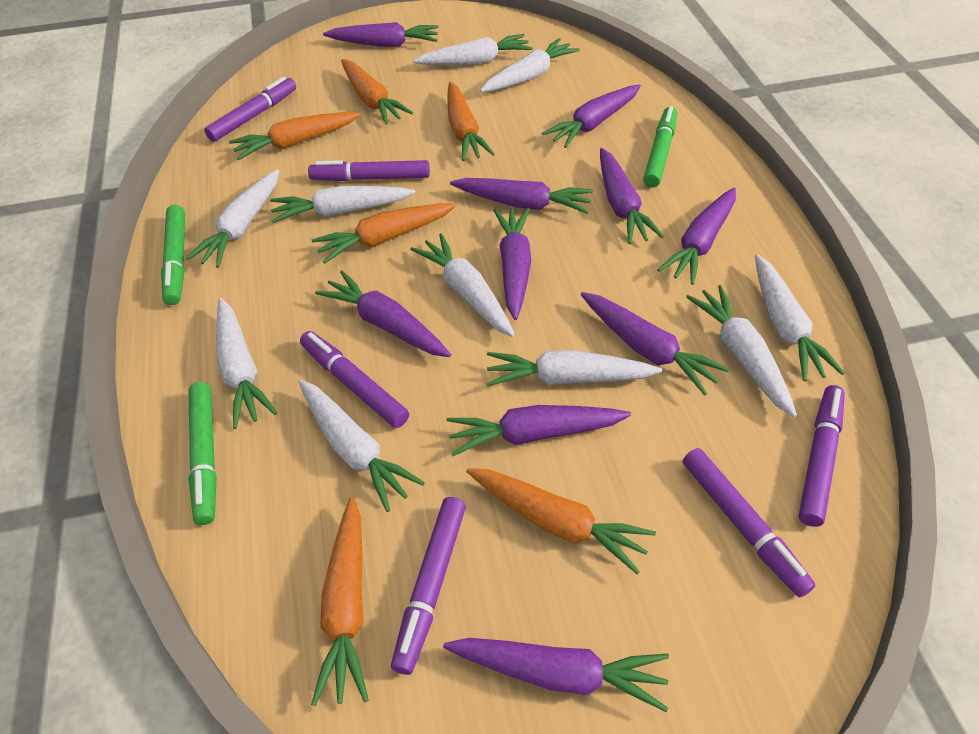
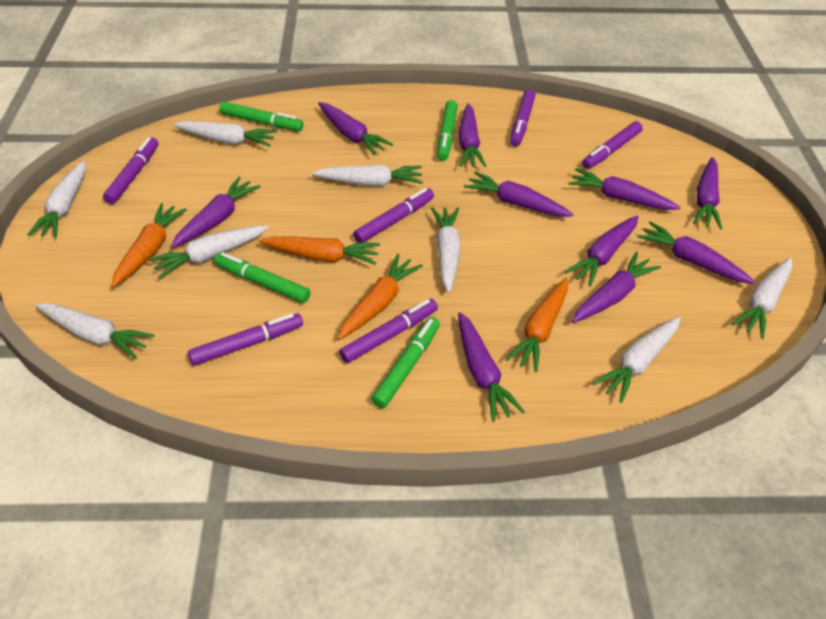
green marker: [161,205,185,305] [188,382,217,525] [643,106,677,188] = 3 -> [214,252,310,303] [219,102,303,131] [371,317,440,408] [437,100,458,161] = 4
orange carrot: [229,112,361,160] [311,497,369,706] [312,203,456,264] [341,59,413,125] [448,82,495,161] [466,468,656,575] = 6 -> [111,203,187,287] [259,236,380,265] [338,254,423,340] [505,278,568,372] = 4
white carrot: [186,169,279,268] [216,298,277,429] [270,186,416,223] [299,380,425,512] [410,233,515,337] [413,34,533,65] [480,38,580,92] [487,350,662,387] [686,285,797,417] [755,254,844,381] = 10 -> [27,161,86,238] [35,303,155,359] [149,225,269,279] [174,121,277,147] [312,165,423,186] [431,207,461,293] [593,316,681,403] [732,257,792,339] = 8

